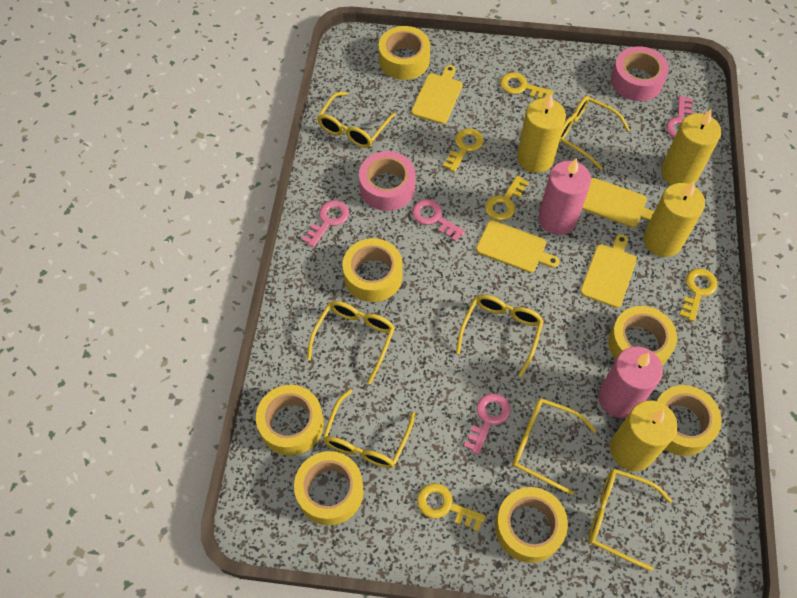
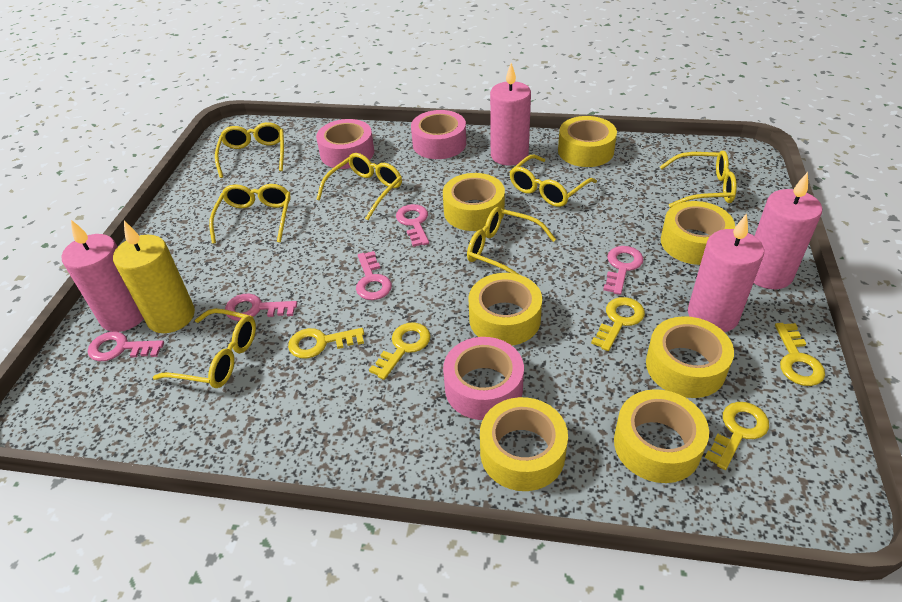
pink candle: [539,158,591,235] [598,346,663,418] = 2 -> [62,220,144,332] [490,63,531,166] [688,213,764,332] [754,172,822,289] = 4
pink key: [302,200,349,247] [412,199,465,242] [464,393,510,454] [666,96,693,138] = 4 -> [88,332,164,361] [225,294,297,321] [356,251,392,300] [396,204,429,247] [603,246,644,295] = 5
pink tape: [359,151,415,211] [611,46,669,101] = 2 -> [316,119,374,169] [411,110,466,159] [443,337,524,420] = 3
yellow candle: [517,93,566,173] [610,400,678,471] [643,181,705,257] [661,109,721,185] = 4 -> [113,221,195,333] = 1
yellow cutting board: [411,65,463,124] [476,220,559,273] [580,234,637,308] [582,178,654,228] = 4 -> none = 0

